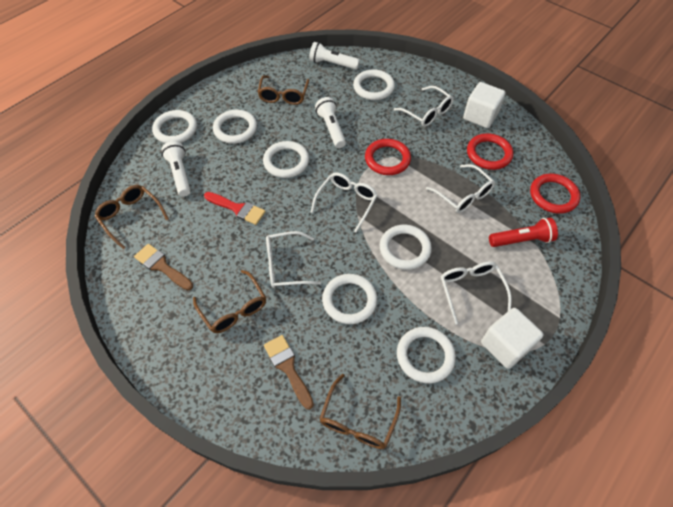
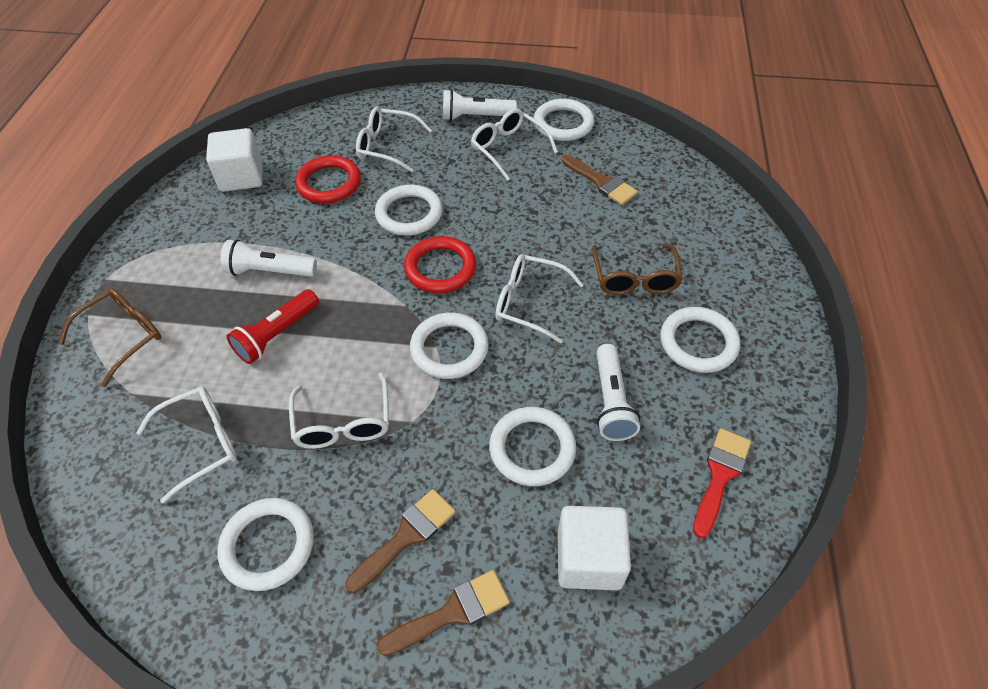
brown brush: [134,244,193,290] [264,335,314,410] = 2 -> [345,489,456,593] [376,570,510,656] [562,155,638,205] = 3
brown glasses: [95,185,169,249] [193,270,266,333] [257,75,309,105] [319,374,401,449] = 4 -> [59,288,161,387] [592,243,683,295] = 2
red ring: [365,139,411,175] [467,134,513,170] [530,174,580,214] = 3 -> [295,155,361,203] [404,236,476,293] = 2
white ring: [152,110,197,143] [213,110,257,144] [263,141,309,178] [322,274,377,324] [353,69,395,100] [380,225,432,270] [397,327,456,383] = 7 -> [217,498,314,591] [375,185,443,236] [410,312,489,379] [489,407,576,486] [534,99,594,141] [660,307,740,373] = 6

